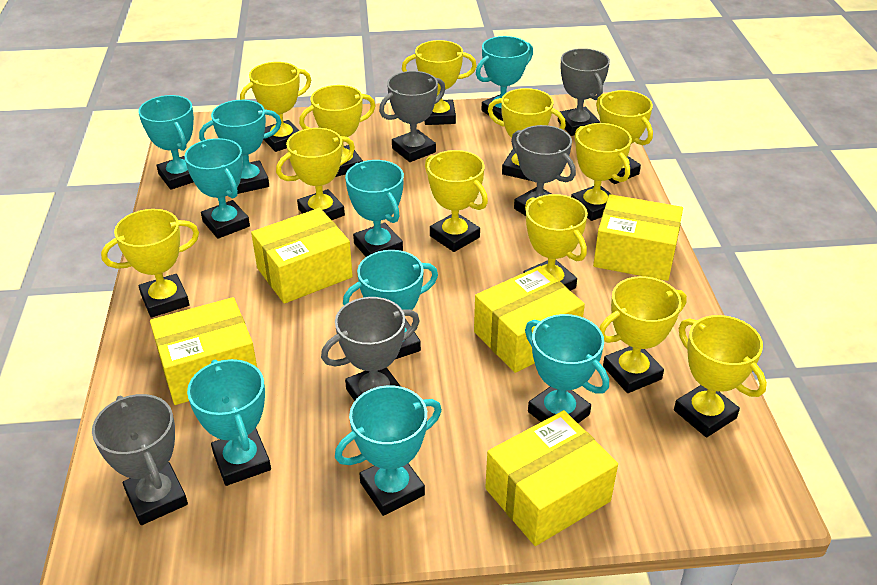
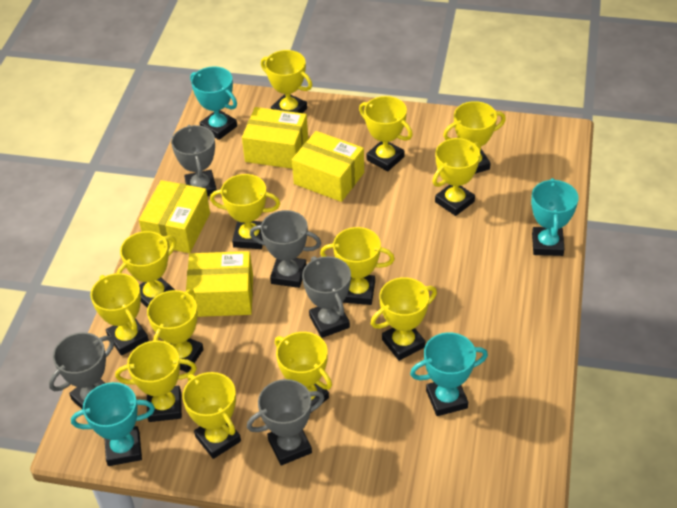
turquoise trophy: [138,95,194,190] [184,138,250,239] [187,359,271,486] [199,100,282,194] [335,385,442,516] [343,250,438,359] [345,160,404,257] [476,36,533,121] [525,314,609,423] = 9 -> [71,382,155,466] [190,67,237,140] [410,332,488,416] [531,178,579,256] = 4
yellow box: [150,297,257,405] [251,208,353,304] [474,266,585,373] [485,410,618,546] [593,194,683,281] = 5 -> [139,180,210,253] [186,251,253,317] [242,107,308,169] [292,131,364,202] = 4
yellow trophy: [101,209,199,318] [240,62,311,152] [276,128,355,220] [299,85,376,177] [402,40,477,125] [425,150,488,252] [488,88,566,181] [524,194,588,291] [571,123,632,221] [596,90,653,184] [599,276,687,393] [674,315,767,437] = 12 -> [90,273,149,356] [115,340,197,422] [117,231,176,308] [147,289,204,373] [182,372,241,459] [210,174,280,249] [261,50,312,113] [275,332,332,413] [320,227,395,305] [359,96,413,171] [371,277,437,361] [432,138,481,216] [443,101,506,174] = 13

